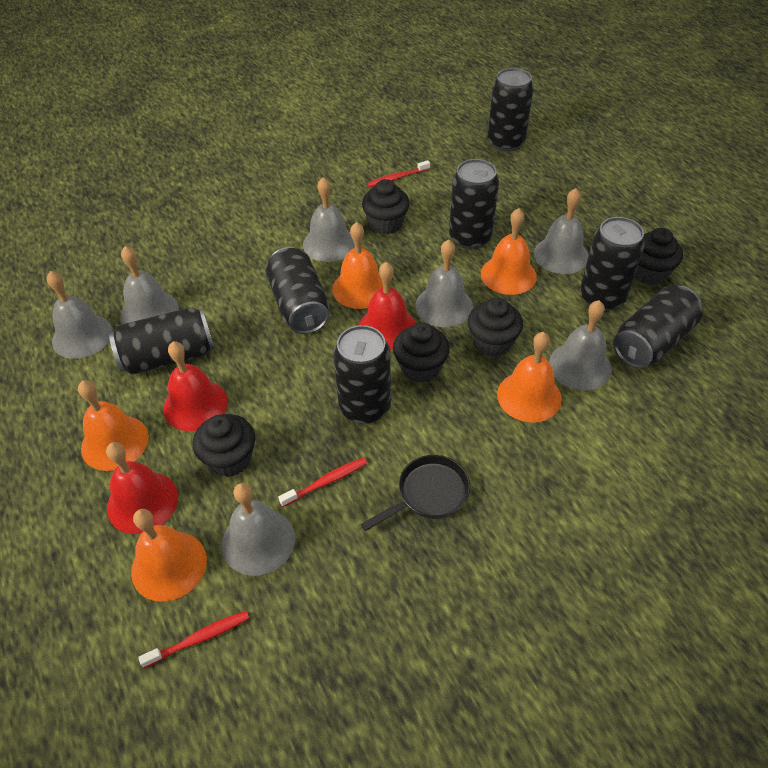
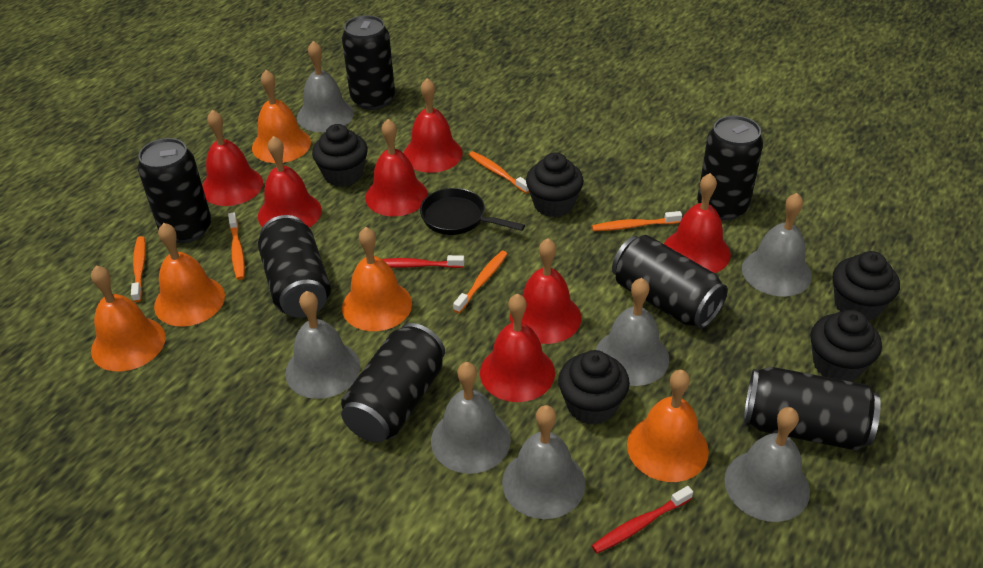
orange toothbrush: none = 0 -> [131,236,146,302] [228,212,245,280] [453,251,507,313] [469,151,529,194] [592,211,682,231] = 5
red bell: [106,442,178,534] [163,341,228,431] [358,262,416,350] = 3 -> [202,110,263,206] [258,136,322,228] [365,119,428,216] [404,78,463,173] [480,294,555,402] [510,238,581,344] [664,173,731,273] = 7
red toothbrush: [138,611,250,668] [278,457,367,507] [367,160,430,187] = 3 -> [382,255,464,268] [592,486,693,553] = 2

